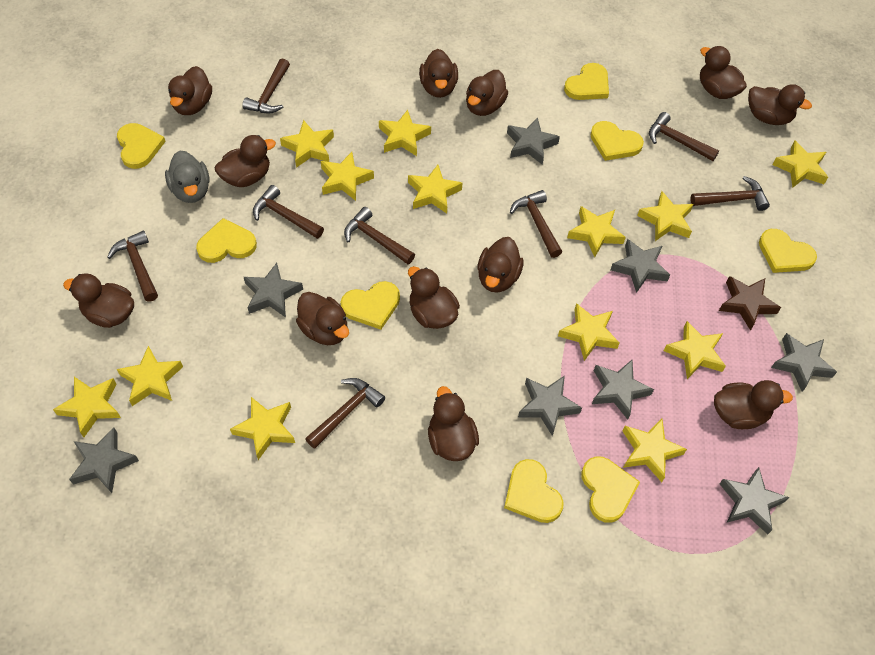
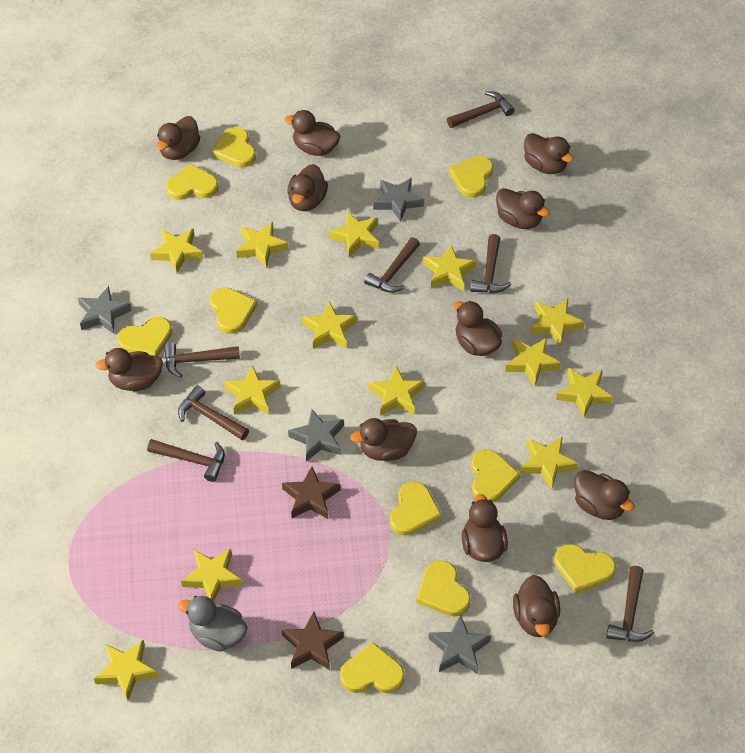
brown duck: [63,273,134,328] [168,66,212,115] [215,135,276,187] [296,292,349,345] [408,266,460,329] [419,49,458,98] [428,386,479,461] [466,70,508,116] [477,237,524,293] [700,46,747,99] [714,380,793,429] [748,84,812,125] = 12 -> [95,348,163,391] [156,116,200,160] [284,110,341,156] [287,164,328,211] [350,418,417,461] [453,301,502,356] [462,494,508,562] [496,188,550,229] [513,575,560,637] [524,133,574,174] [574,470,635,520] = 11
brown hammer: [107,231,158,302] [242,59,290,113] [253,185,324,239] [305,378,385,449] [344,207,415,264] [510,190,562,258] [649,112,719,161] [690,176,770,211] = 8 -> [147,439,225,482] [164,342,240,378] [178,385,249,440] [364,237,420,293] [447,91,515,128] [471,234,511,293] [606,566,654,642] = 7
brown star: [719,276,781,331] = 1 -> [282,466,341,519] [282,612,344,670] = 2
grey star: [69,427,139,493] [244,263,303,317] [507,117,560,165] [518,376,582,436] [592,360,654,420] [611,239,670,293] [720,467,789,534] [771,333,837,392] = 8 -> [78,286,132,334] [288,409,344,462] [373,178,425,222] [428,614,491,674] = 4
yellow heart: [117,123,166,169] [196,218,257,263] [340,281,400,330] [504,459,564,523] [564,63,609,100] [581,456,640,523] [590,121,644,161] [759,229,817,273] = 8 -> [117,317,172,356] [166,164,219,200] [210,288,257,334] [211,127,256,167] [340,642,405,693] [390,481,442,535] [416,560,471,616] [449,156,493,197] [471,449,520,502] [554,544,616,594] = 10

